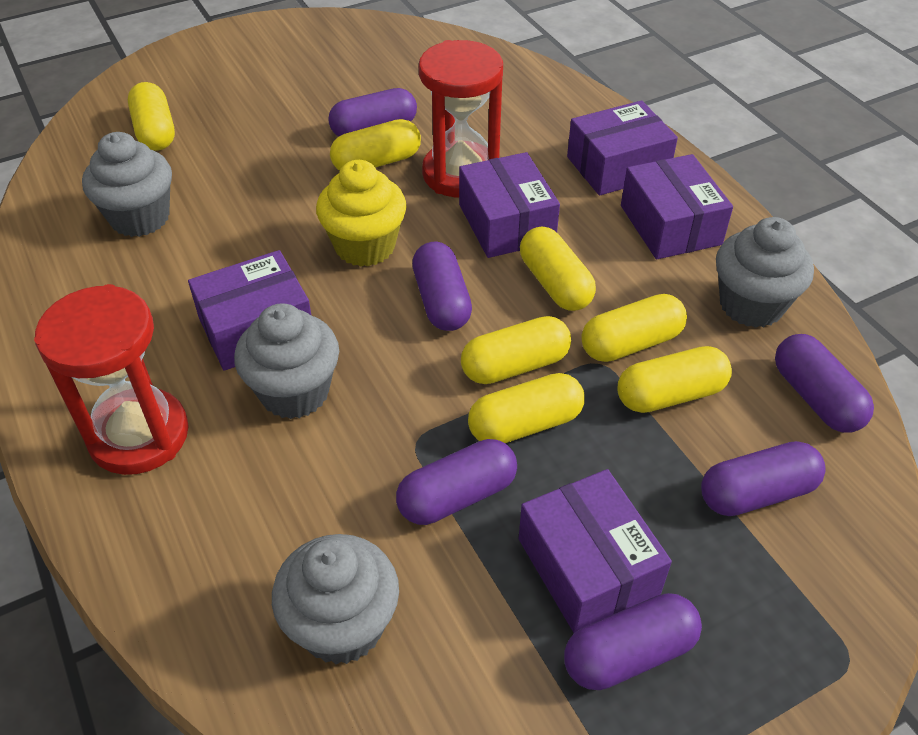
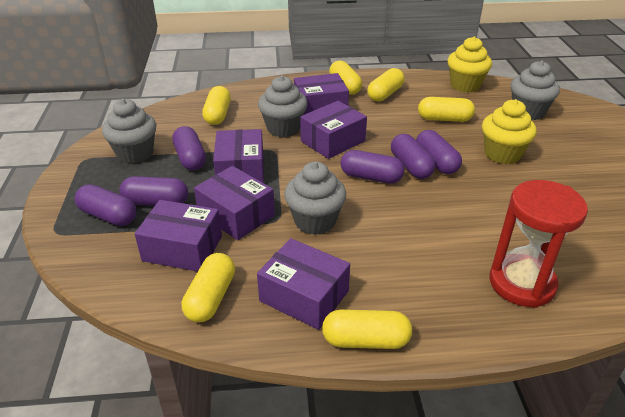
purple box: [188,250,311,371] [459,152,560,258] [519,469,672,633] [567,100,678,196] [621,154,733,259] = 5 -> [135,200,222,271] [194,166,275,240] [213,129,264,183] [257,238,350,330] [294,73,349,115] [300,101,367,159] = 6
red hourglass: [34,284,189,475] [419,40,503,198] = 2 -> [489,180,588,308] = 1
yellow capsule: [128,82,175,151] [330,119,421,171] [461,316,571,384] [468,373,585,443] [520,226,596,311] [581,294,687,362] [617,346,732,413] = 7 -> [182,253,235,323] [202,86,231,125] [322,309,412,349] [329,61,362,95] [367,68,404,102] [418,97,475,122] = 6
yellow cupcake: [316,160,407,267] = 1 -> [448,36,492,93] [482,99,537,164] = 2

